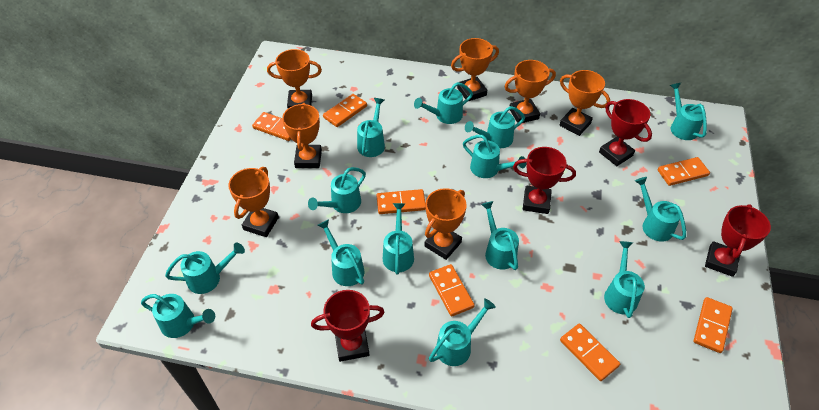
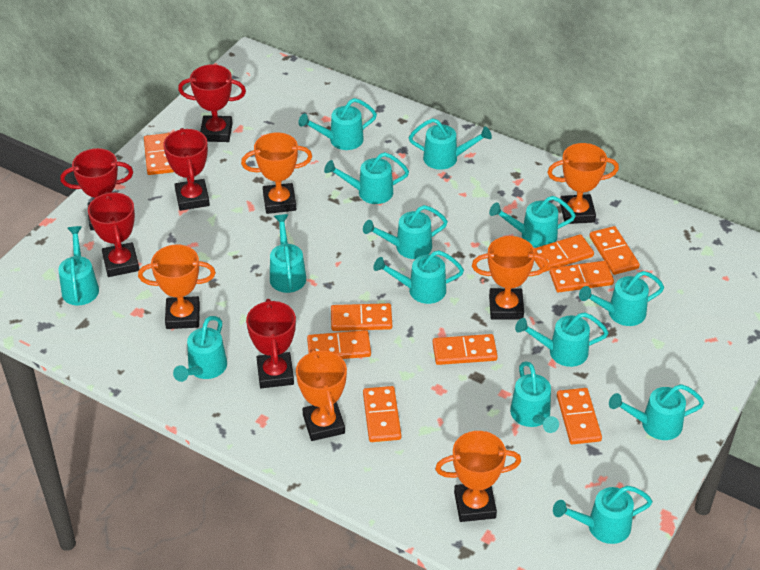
orange domino: [252,112,291,141] [323,94,367,127] [376,189,426,214] [429,264,475,317] [560,324,620,381] [658,157,710,186] [694,297,733,353] = 7 -> [144,133,174,175] [307,330,371,359] [331,303,392,331] [363,386,401,442] [432,334,498,365] [534,234,594,272] [550,261,614,292] [557,388,602,445] [590,226,640,275] = 9
orange trophy: [228,167,279,237] [267,49,322,108] [282,103,322,168] [425,188,466,260] [451,38,499,101] [504,60,556,123] [560,70,610,136] = 7 -> [138,244,216,329] [241,132,312,214] [296,348,347,441] [435,431,521,522] [472,236,549,320] [547,143,619,224] = 6
red trophy: [311,290,385,362] [513,147,576,214] [599,99,652,166] [705,204,771,277] = 4 -> [60,148,133,231] [88,192,139,277] [163,128,210,211] [178,64,246,142] [246,299,296,388] = 5

